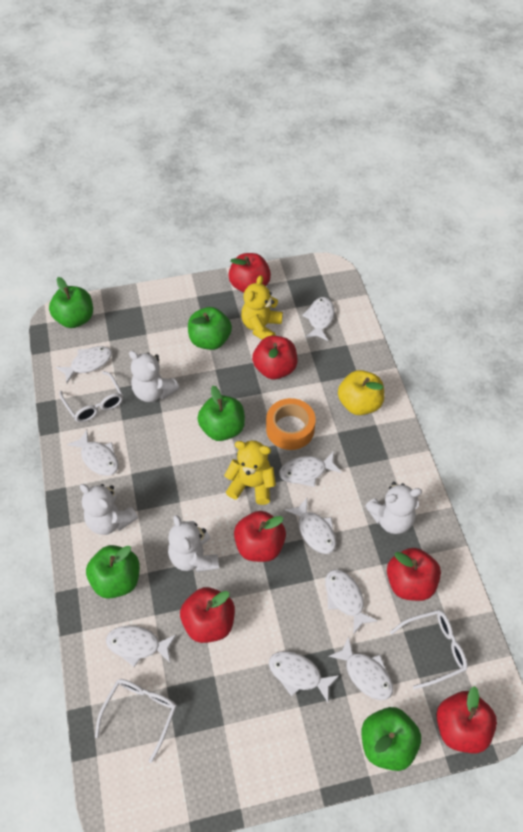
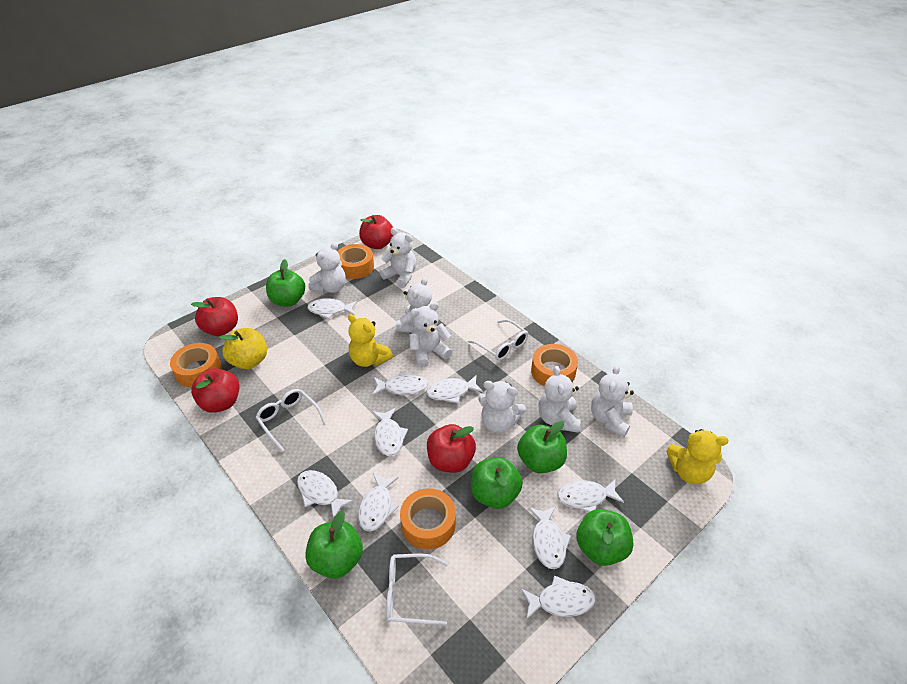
orange tape: [266,398,316,450] = 1 -> [170,343,221,387] [337,244,374,279] [400,488,456,550] [531,344,578,386] = 4
red apple: [180,587,235,643] [228,253,271,293] [234,511,286,562] [252,336,297,379] [387,548,441,601] [436,686,497,753] = 6 -> [191,297,238,336] [191,368,239,413] [359,215,393,249] [427,424,476,473] = 4
white teddy bear: [80,484,138,535] [129,351,179,402] [168,515,219,572] [365,482,422,534] = 4 -> [308,242,346,294] [380,228,416,288] [396,277,432,333] [409,302,452,368] [478,381,526,433] [539,366,581,433] [591,365,634,437] = 7

